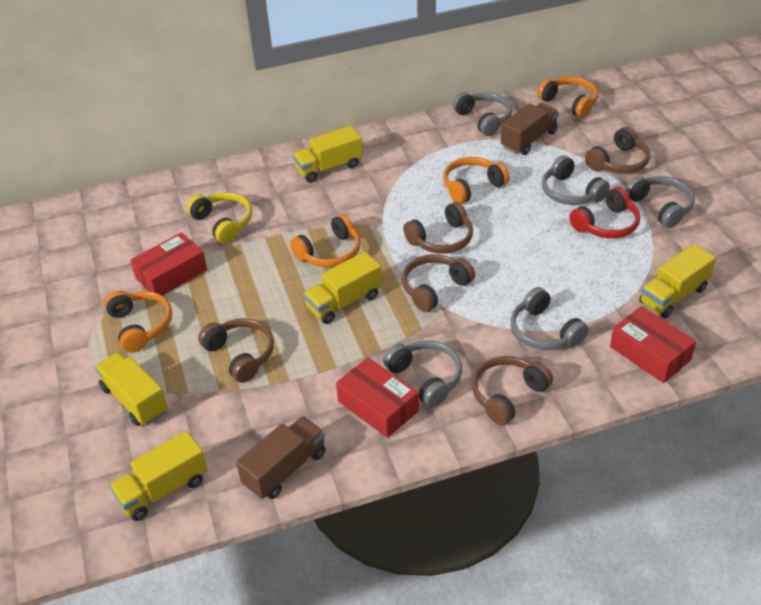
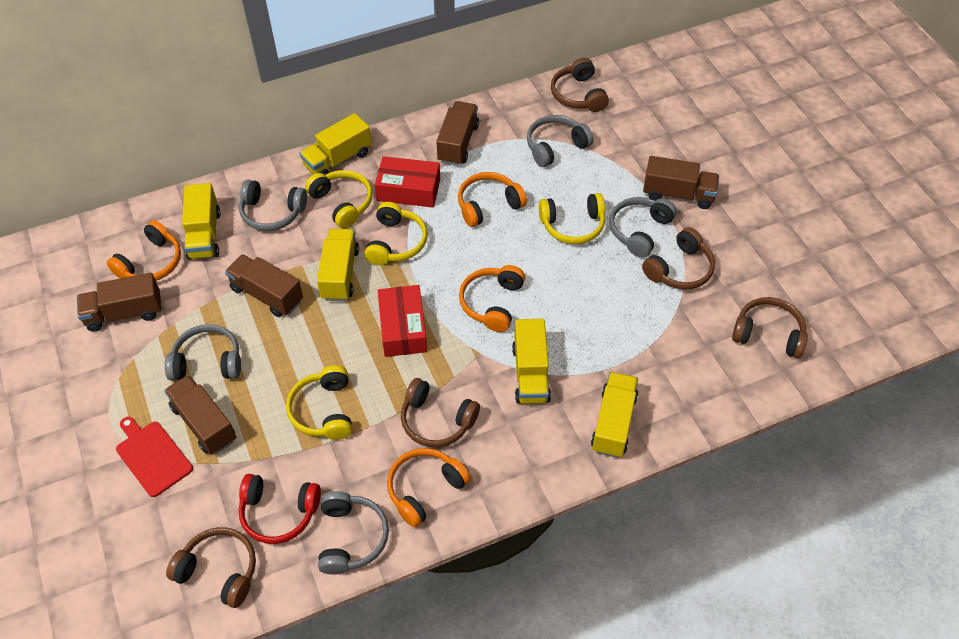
brown truck: [236,416,326,499] [501,103,559,155] = 2 -> [77,273,162,332] [164,375,236,455] [225,254,303,317] [436,101,479,166] [643,156,719,209] = 5
red box: [130,232,207,296] [336,357,419,438] [610,306,696,383] = 3 -> [375,156,440,207] [378,285,427,357] = 2
red cutting board: none = 0 -> [116,417,193,497] = 1
yellow headphones: [187,192,252,244] = 1 -> [286,365,352,440] [305,170,372,228] [364,202,427,265] [539,193,605,244] = 4

